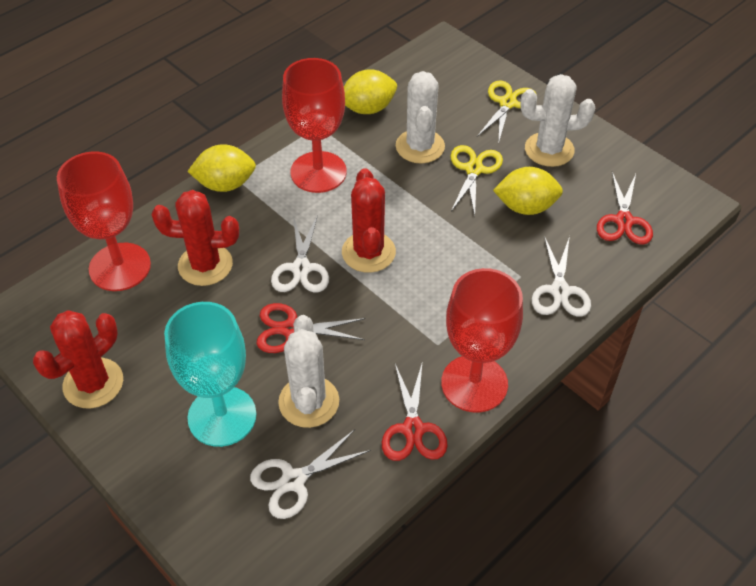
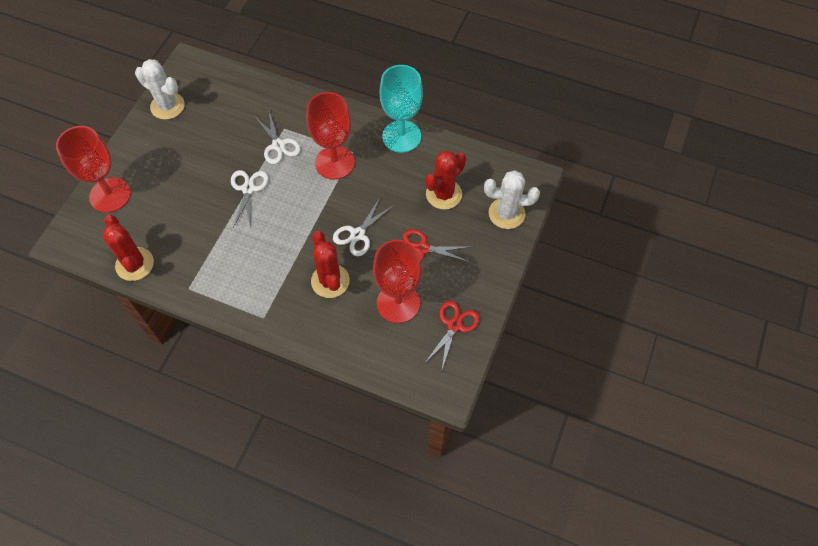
red scissors: [257,303,365,353] [382,361,448,461] [597,172,653,245] = 3 -> [403,229,469,262] [424,301,480,369] = 2
white cactus: [278,315,339,428] [396,71,445,164] [521,74,595,167] = 3 -> [135,59,185,120] [484,170,540,229] = 2
yellow lemon: [187,144,256,192] [344,69,397,114] [493,167,563,215] = 3 -> none = 0
yellow scissors: [451,145,503,216] [477,81,536,144] = 2 -> none = 0

